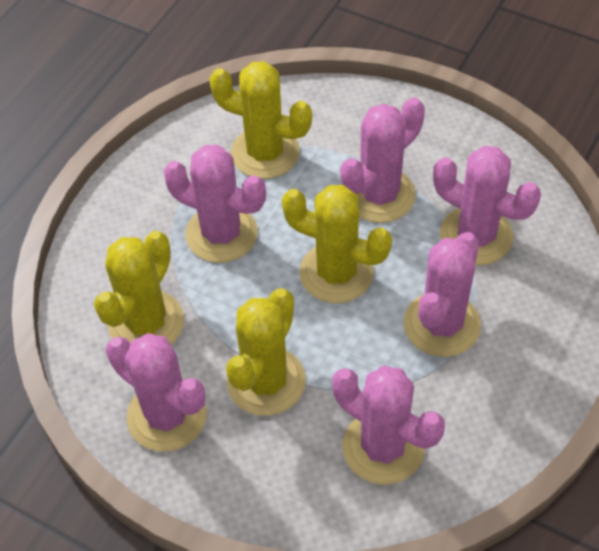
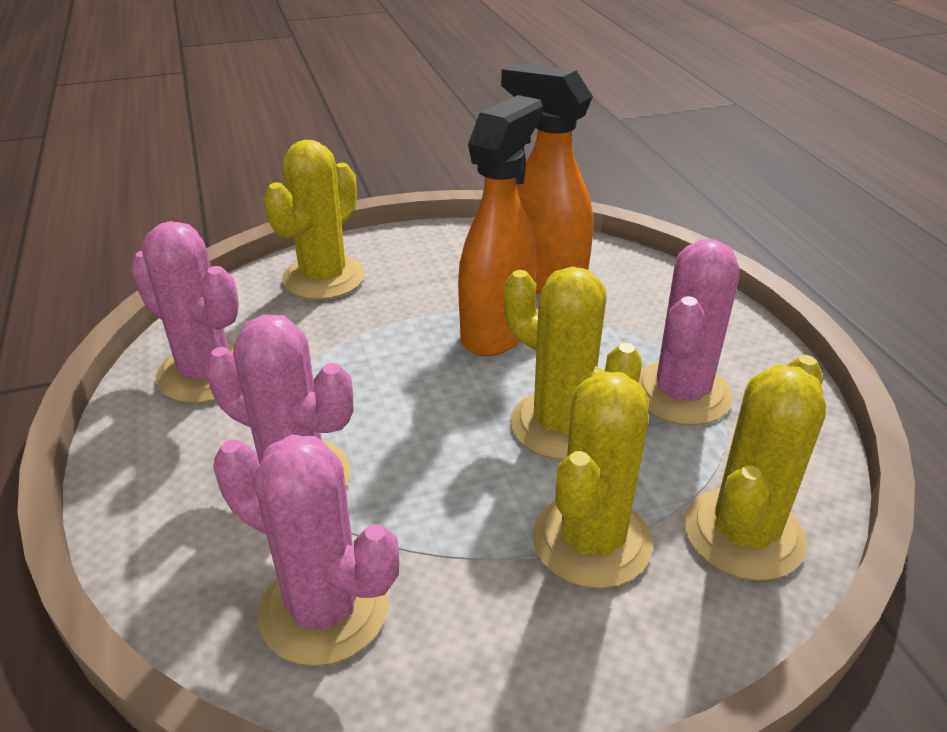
orange spray bottle: none = 0 -> [458,95,543,356] [501,63,593,294] = 2
pink cactus: [106,333,207,452] [164,145,266,263] [333,365,445,485] [340,97,425,223] [404,232,481,357] [433,146,541,265] = 6 -> [130,221,239,403] [205,314,353,486] [213,435,399,666] [638,239,740,425] = 4

